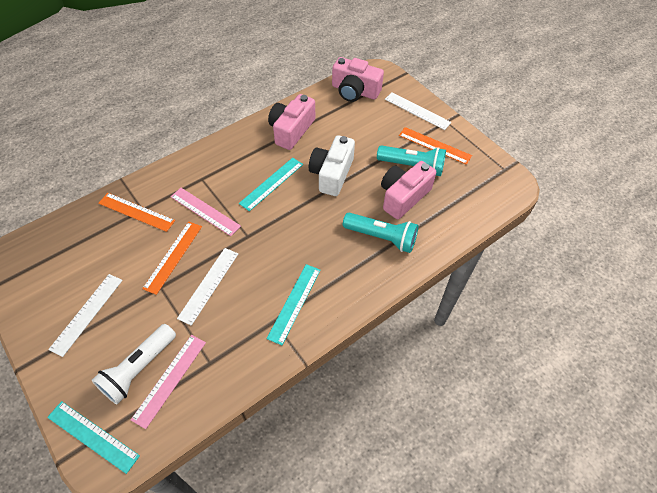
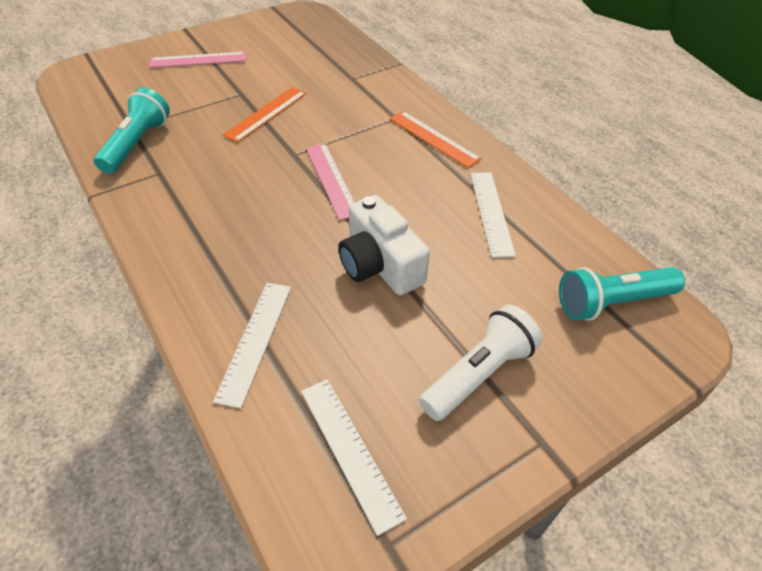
orange ruler: [98,193,175,232] [142,222,202,295] [399,127,472,165] = 3 -> [223,87,306,143] [390,111,482,168] = 2
pink camera: [268,94,315,150] [332,57,384,102] [381,161,436,219] = 3 -> none = 0
turquoise ruler: [47,401,140,474] [239,158,303,211] [267,264,321,345] = 3 -> none = 0

